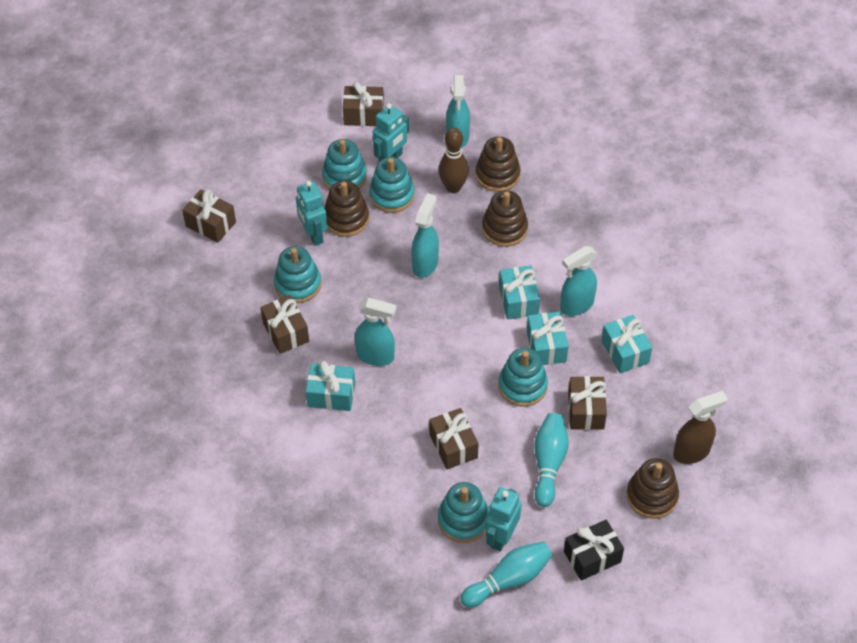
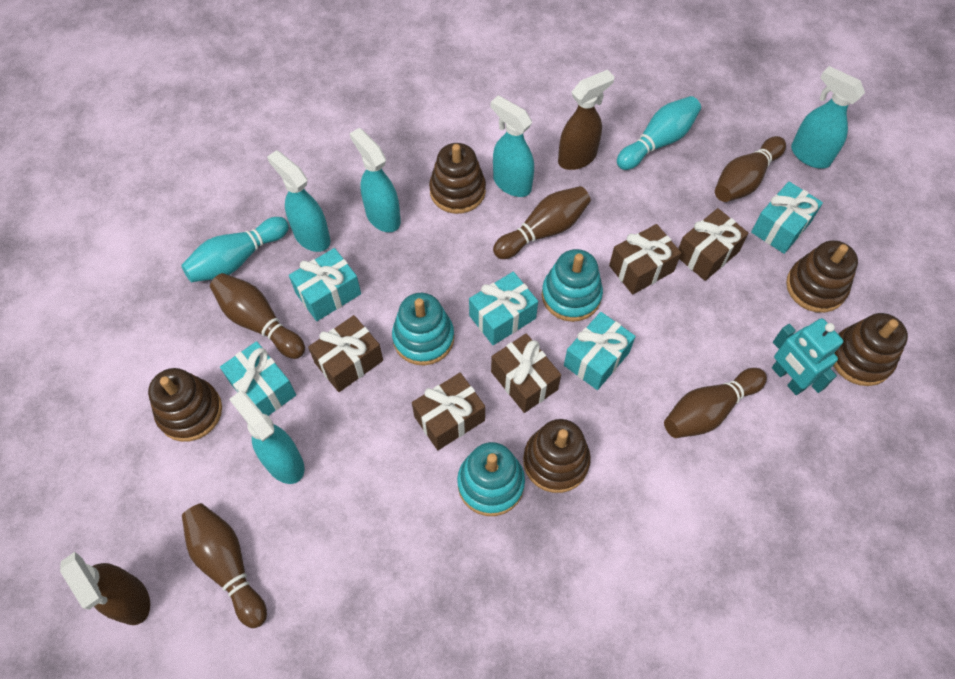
black gift: [564,520,624,580] = 1 -> none = 0
brown bowling pin: [438,128,469,193] = 1 -> [182,503,267,628] [210,273,305,359] [493,186,591,259] [664,368,767,438] [715,136,786,202] = 5
brown spray bottle: [673,391,728,464] = 1 -> [60,552,150,625] [558,70,615,170] = 2
brown stacking toy: [325,181,369,237] [476,137,520,192] [482,190,528,247] [626,458,679,519] = 4 -> [148,368,222,442] [429,143,486,214] [523,419,591,493] [786,240,858,313] [833,313,908,386] = 5
turquoise gift: [306,361,355,411] [499,266,540,319] [527,312,568,365] [601,315,652,373] = 4 -> [220,341,296,416] [289,248,361,321] [469,272,538,345] [564,312,636,390] [751,182,823,254] = 5
turquoise robot: [296,181,328,246] [373,103,409,161] [485,487,521,552] = 3 -> [772,318,843,395] = 1
turquoise spray bottle: [355,297,396,366] [411,193,439,278] [446,75,470,148] [560,246,597,316] = 4 -> [229,391,305,484] [267,150,330,252] [350,128,401,232] [491,95,534,197] [791,66,865,169] = 5
turquoise stacking toy: [274,246,321,303] [322,139,367,190] [369,157,415,213] [438,482,489,543] [498,348,548,407] = 5 -> [392,293,454,366] [457,442,525,516] [542,249,603,322] = 3

